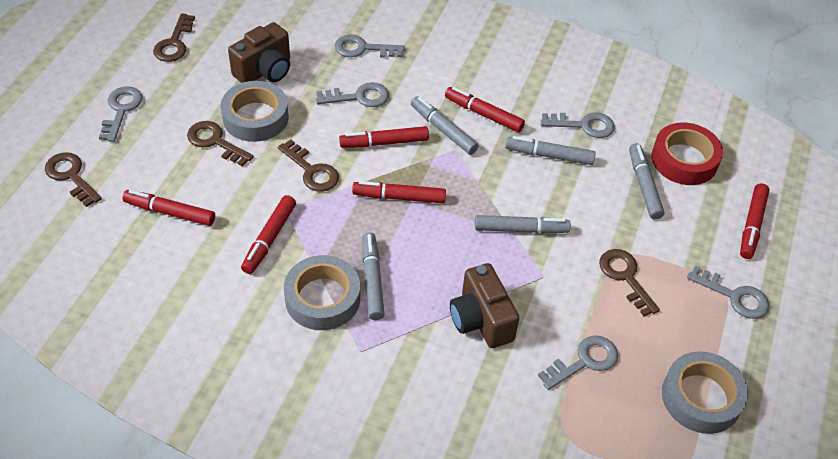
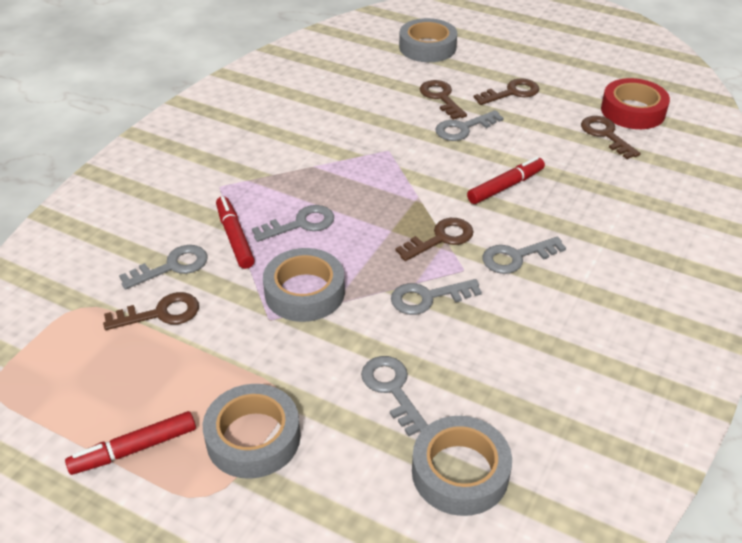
brown camera: [228,22,290,83] [450,263,519,348] = 2 -> none = 0
grey marker: [362,232,385,320] [411,96,479,155] [475,215,571,234] [505,136,596,165] [629,143,664,220] = 5 -> none = 0
grey tape: [221,81,289,142] [284,255,360,330] [662,351,748,434] = 3 -> [203,384,300,479] [263,248,345,322] [399,18,457,62] [412,416,512,516] = 4
red marker: [123,190,215,226] [241,195,296,274] [339,126,429,148] [352,181,446,203] [445,87,525,132] [740,183,770,259] = 6 -> [65,411,196,475] [216,196,255,269] [467,157,545,204] = 3

